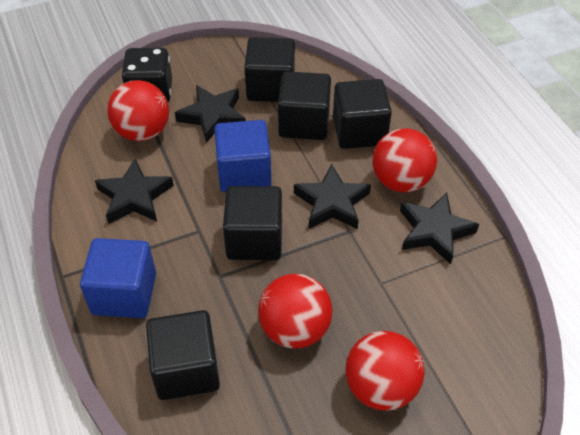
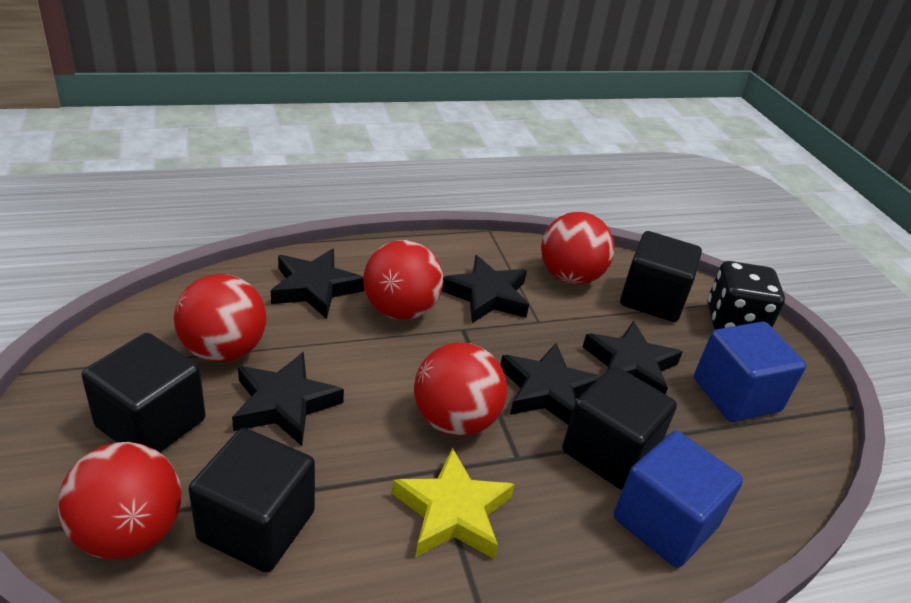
black cube: [146,310,220,400] [223,186,282,260] [244,37,295,102] [278,71,331,140] [333,79,392,149] = 5 -> [82,333,206,453] [189,428,315,573] [562,366,677,490] [620,231,702,322] = 4
black star: [95,159,174,224] [175,85,246,143] [294,164,371,229] [400,193,479,264] = 4 -> [232,352,344,446] [271,249,364,319] [442,255,529,323] [500,343,601,425] [583,321,683,394] = 5
red ball: [107,80,169,141] [258,274,332,348] [345,331,425,411] [372,128,437,192] = 4 -> [58,442,182,559] [174,274,266,362] [363,240,443,320] [414,342,507,436] [541,212,615,285] = 5
yellow star: none = 0 -> [392,448,515,559] = 1

